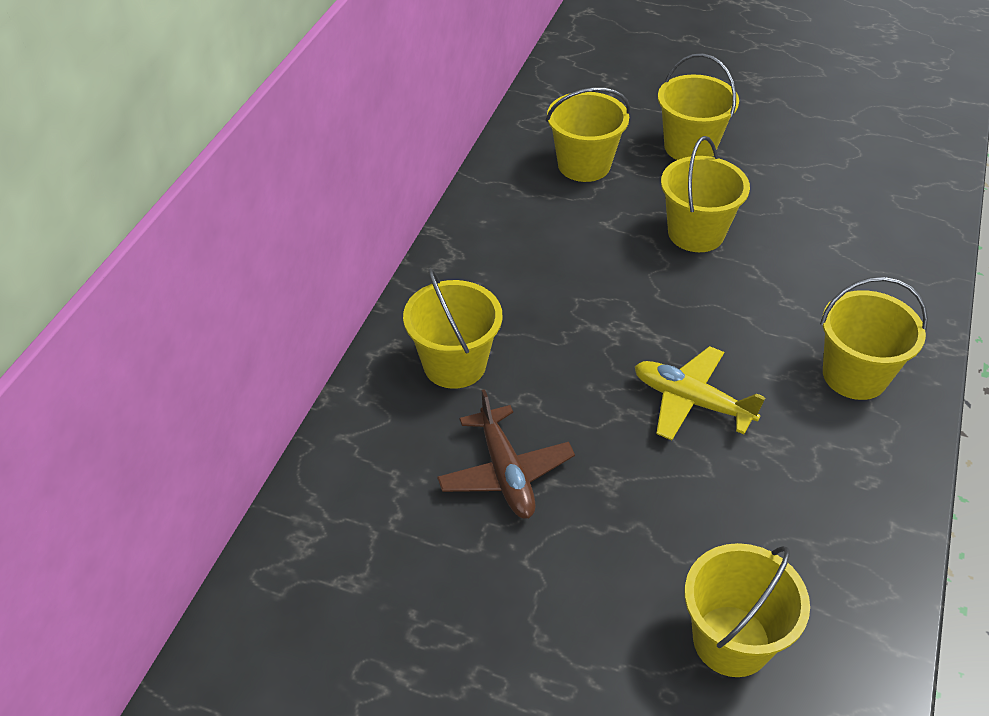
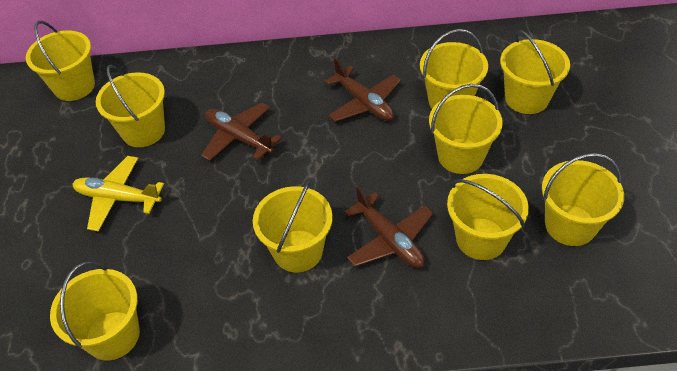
brown plane: [437,389,575,519] = 1 -> [201,102,282,161] [325,58,401,122] [344,186,433,268] = 3
yellow bucket: [403,268,502,389] [546,87,630,182] [658,54,739,160] [661,136,750,252] [684,543,810,677] [820,277,928,400] = 6 -> [26,21,95,101] [50,261,140,361] [96,65,165,147] [253,180,333,272] [420,29,488,109] [429,84,503,174] [447,174,529,260] [500,30,570,114] [542,153,624,246] = 9

